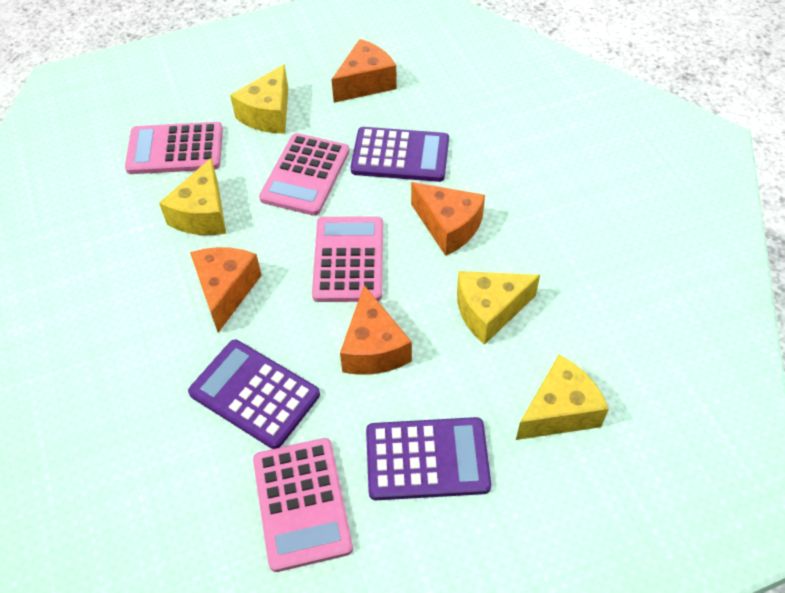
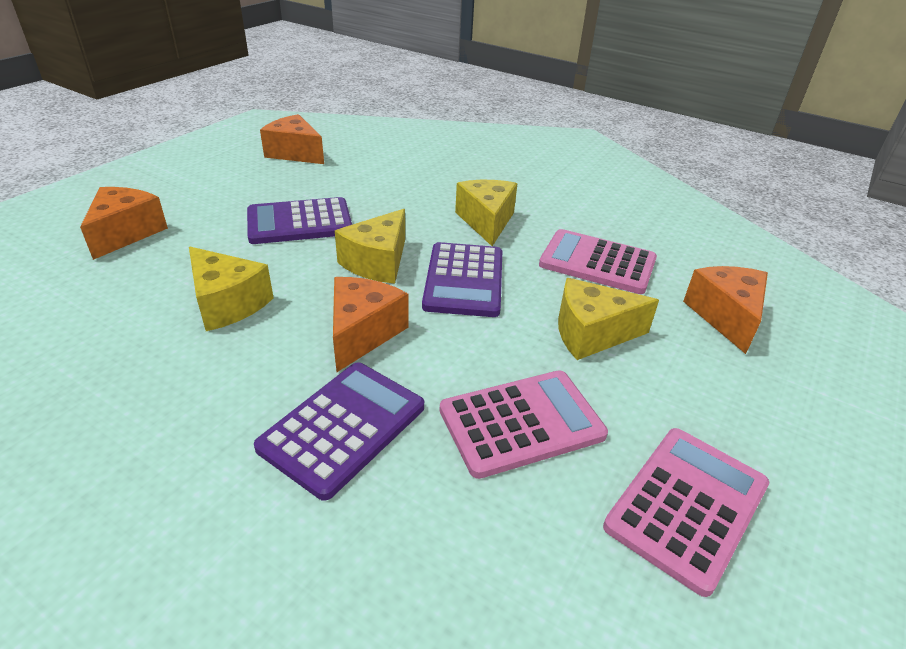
pink calculator: [125,122,223,174] [253,438,353,572] [259,133,349,216] [312,216,383,302] = 4 -> [440,370,608,479] [539,229,657,294] [603,428,769,597] = 3

